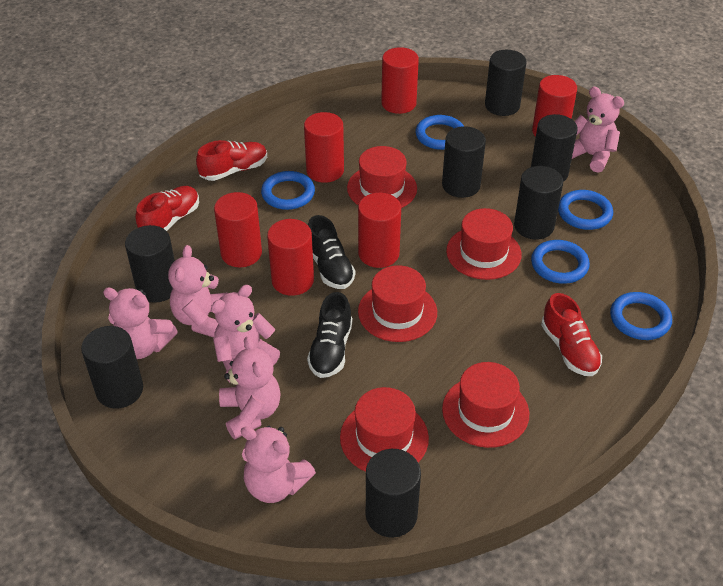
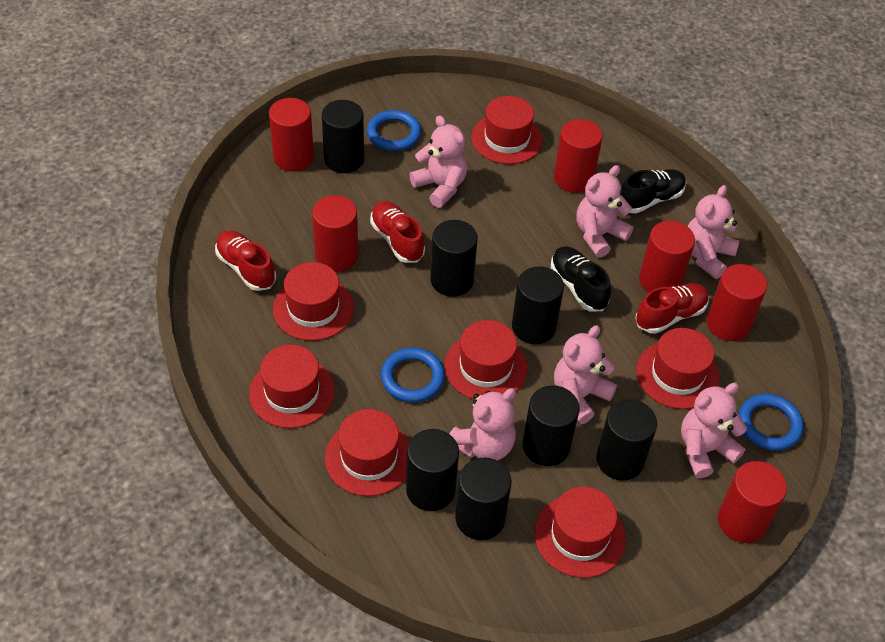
blue ring: [261,171,315,210] [416,115,464,150] [531,240,590,284] [558,190,613,230] [610,292,672,340] = 5 -> [367,110,421,151] [381,348,445,402] [738,393,804,451] = 3
red hat: [340,387,429,472] [347,146,417,208] [358,265,437,342] [442,362,529,448] [446,208,522,280] = 5 -> [249,345,335,428] [273,262,354,341] [325,409,409,496] [444,320,528,400] [471,96,543,164] [534,487,626,578] [636,328,720,409] = 7

